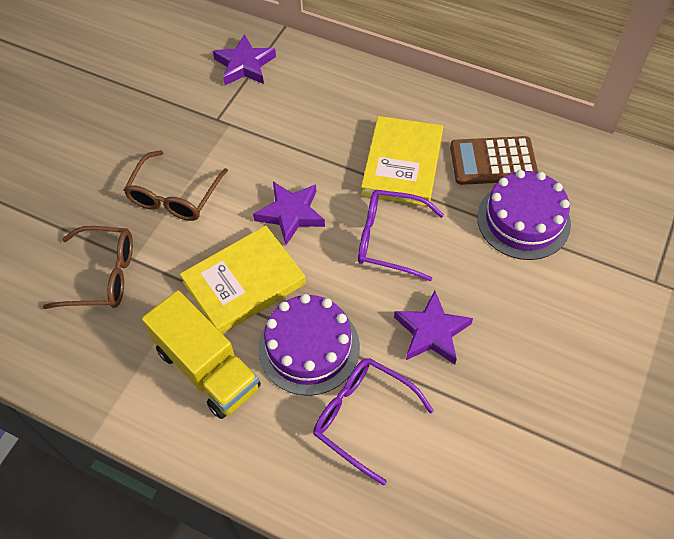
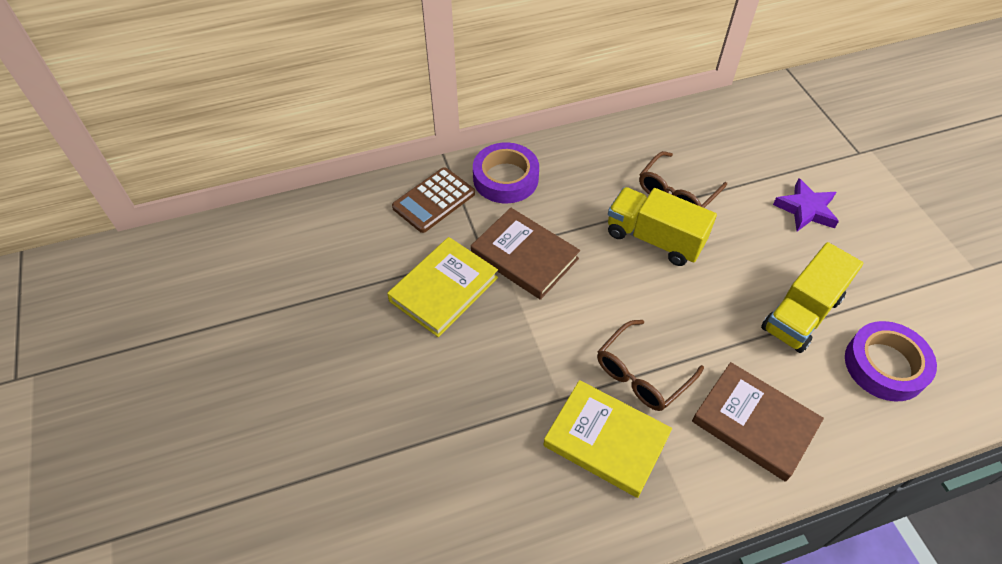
brown book: none = 0 -> [471,208,580,300] [692,362,824,482] = 2
purple cake: [258,294,360,396] [477,170,571,260] = 2 -> none = 0
purple glasses: [313,358,434,485] [358,190,444,281] = 2 -> none = 0
purple star: [213,34,276,85] [253,181,325,245] [394,291,473,364] = 3 -> [773,178,839,231] = 1
purple tape: none = 0 -> [473,142,539,203] [845,321,937,402] = 2
yellow truck: [142,290,261,419] = 1 -> [608,187,717,266] [761,242,863,353] = 2

